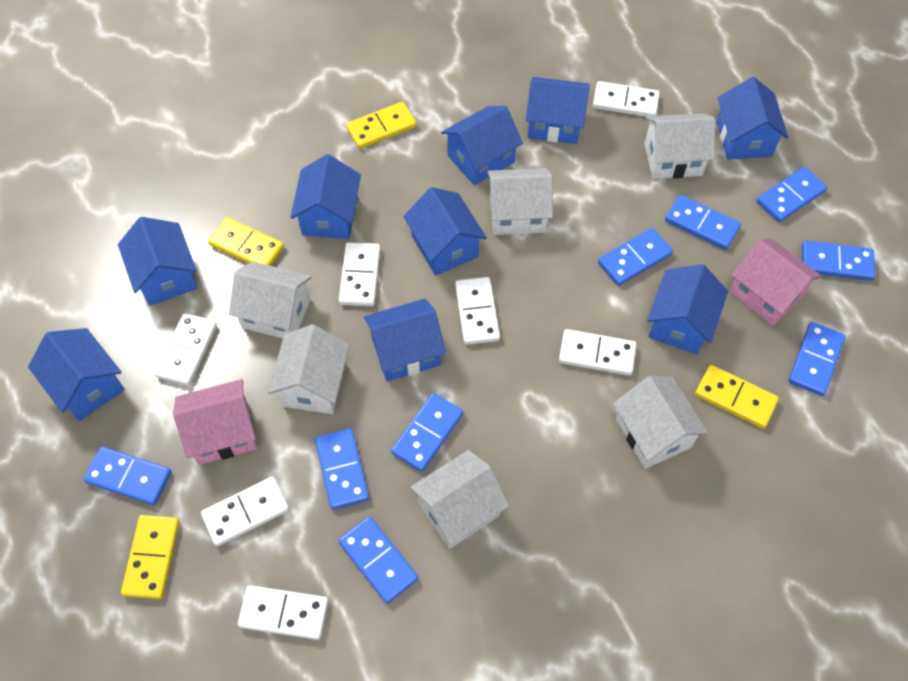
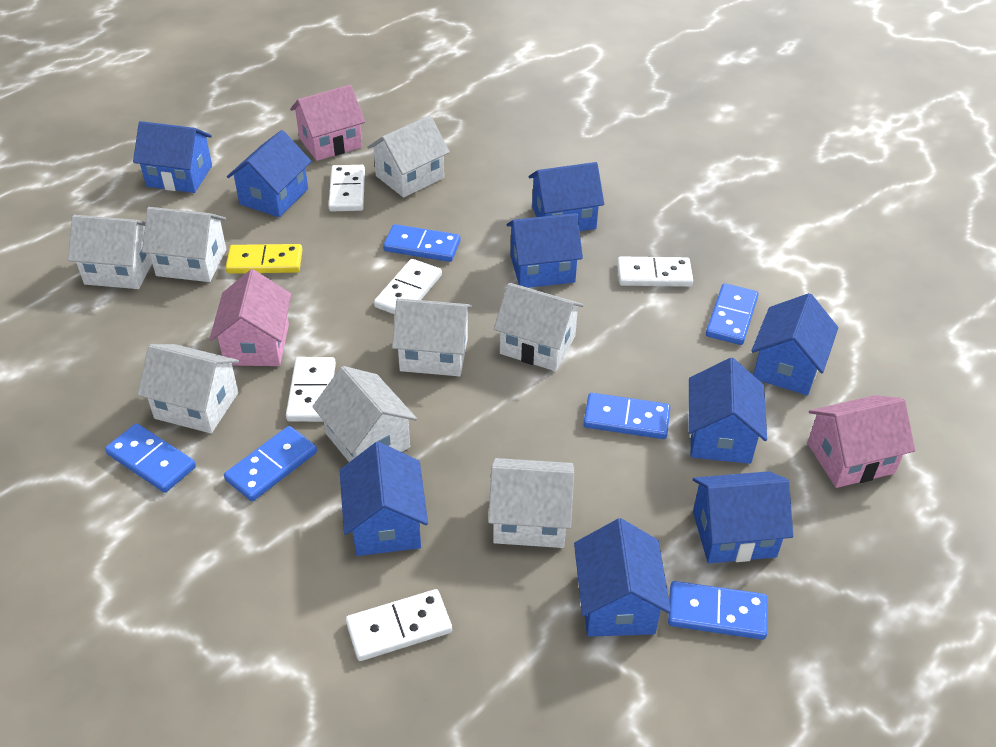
blue domino: [83,446,172,505] [315,428,369,509] [338,517,418,604] [391,393,463,472] [598,228,673,286] [665,195,741,250] [756,166,828,222] [788,322,845,396] [802,240,875,281] = 9 -> [105,423,196,493] [224,426,317,501] [383,224,461,262] [583,393,670,439] [668,581,768,640] [706,283,759,345] = 6
pink house: [173,379,257,465] [729,238,821,326] = 2 -> [209,269,292,366] [290,85,365,161] [807,395,915,488] = 3
white domino: [155,313,217,386] [201,477,289,547] [238,585,329,640] [339,242,380,306] [455,277,500,345] [559,329,637,376] [593,81,660,117] = 7 -> [286,357,336,422] [328,165,365,211] [346,589,452,661] [374,259,442,314] [617,256,693,287] = 5
white house: [229,262,312,338] [268,324,349,414] [410,450,509,549] [487,168,553,235] [613,376,708,469] [645,113,715,179] = 6 -> [68,215,152,289] [137,344,239,433] [142,207,227,282] [312,366,417,462] [367,115,450,198] [392,298,472,376] [488,458,574,548] [494,283,584,371] = 8
yellow domino: [121,515,180,599] [208,217,284,266] [346,102,417,149] [695,365,779,429] = 4 -> [225,244,302,274] = 1

